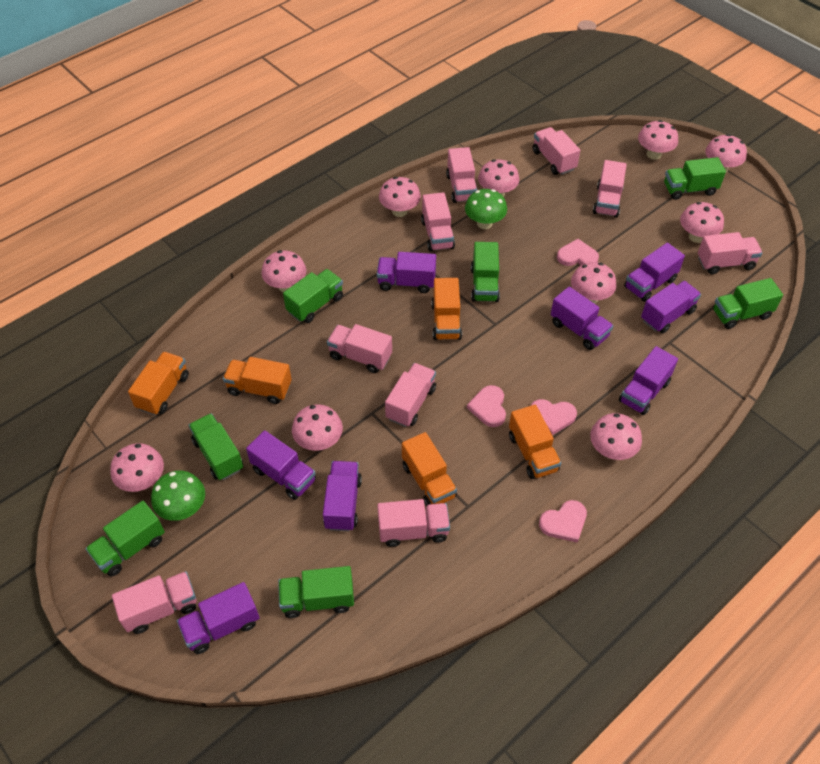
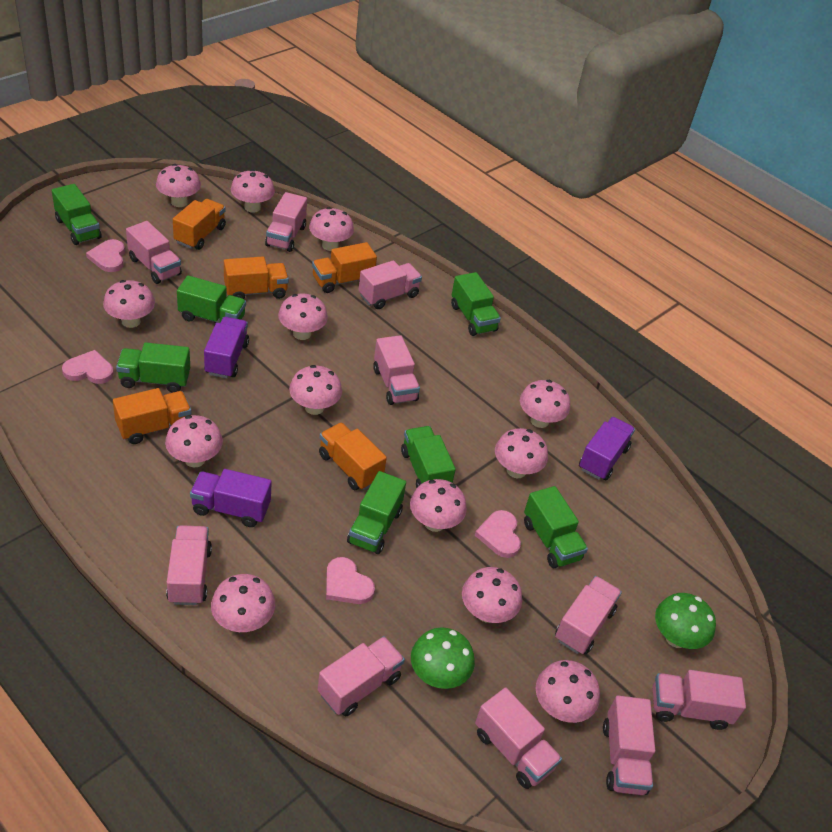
pink mushroom: [110,443,164,492] [262,250,306,292] [292,404,343,451] [379,177,421,217] [478,159,519,197] [571,262,616,304] [590,413,642,460] [638,120,678,160] [680,202,724,243] [705,134,747,173] = 10 -> [103,280,155,328] [156,164,201,207] [165,415,223,467] [211,574,275,632] [231,169,275,213] [278,294,328,340] [289,365,342,415] [309,207,354,251] [410,479,467,532] [462,567,522,623] [495,428,548,478] [520,380,570,428] [535,660,600,723] = 13
pink truck: [112,571,197,634] [327,324,392,373] [377,499,450,547] [385,363,436,427] [421,192,455,252] [446,147,477,203] [533,127,580,175] [593,160,627,218] [698,232,763,274] = 9 -> [126,221,182,284] [166,525,212,605] [265,192,307,252] [318,636,405,716] [359,260,422,309] [373,335,420,405] [475,687,562,789] [555,576,622,654] [603,696,655,795] [653,670,746,730] = 10
purple truck: [177,582,259,654] [246,430,316,500] [323,461,362,531] [377,252,436,293] [551,287,613,350] [619,346,678,415] [624,243,685,302] [641,281,701,334] = 8 -> [190,469,272,527] [204,317,249,378] [579,417,635,481] = 3

